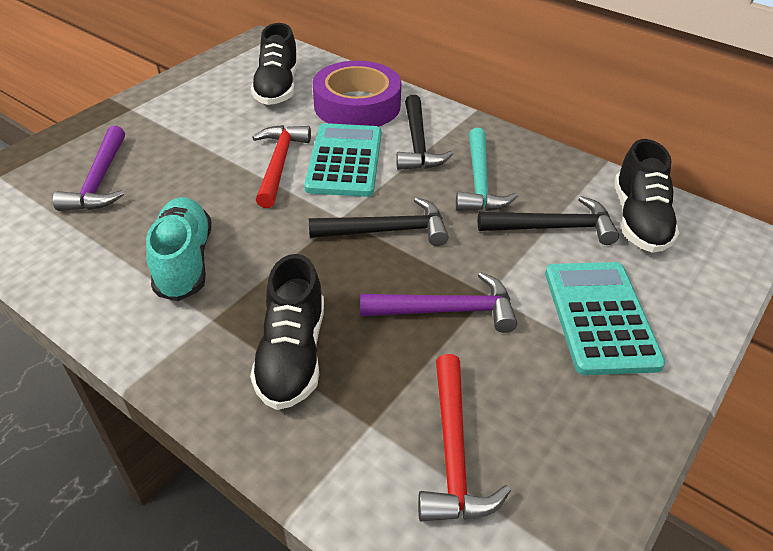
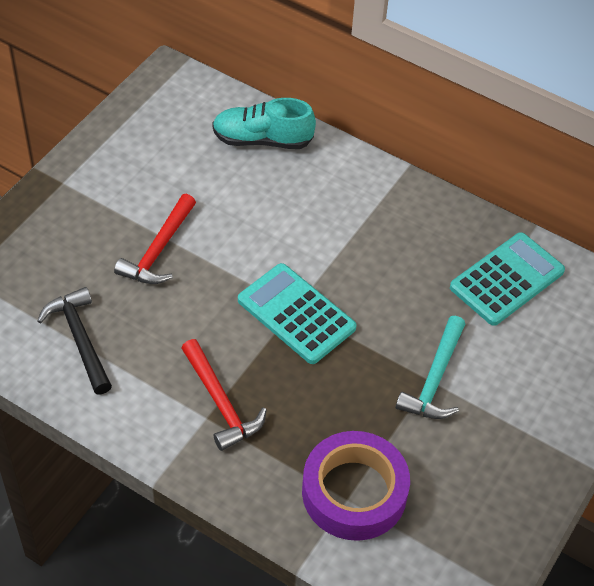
black hammer: [309,197,449,246] [396,95,454,170] [478,196,619,245] = 3 -> [37,287,112,395] = 1
black shoe: [250,254,324,410] [251,23,298,105] [614,139,679,253] = 3 -> none = 0
purple hammer: [53,126,125,211] [360,272,517,333] = 2 -> none = 0

